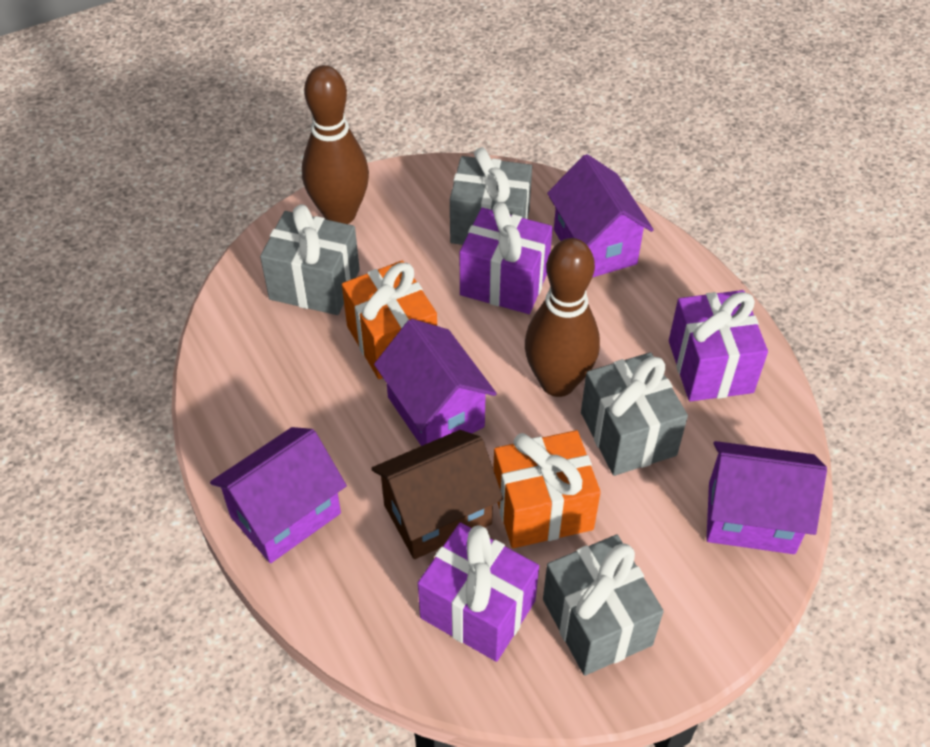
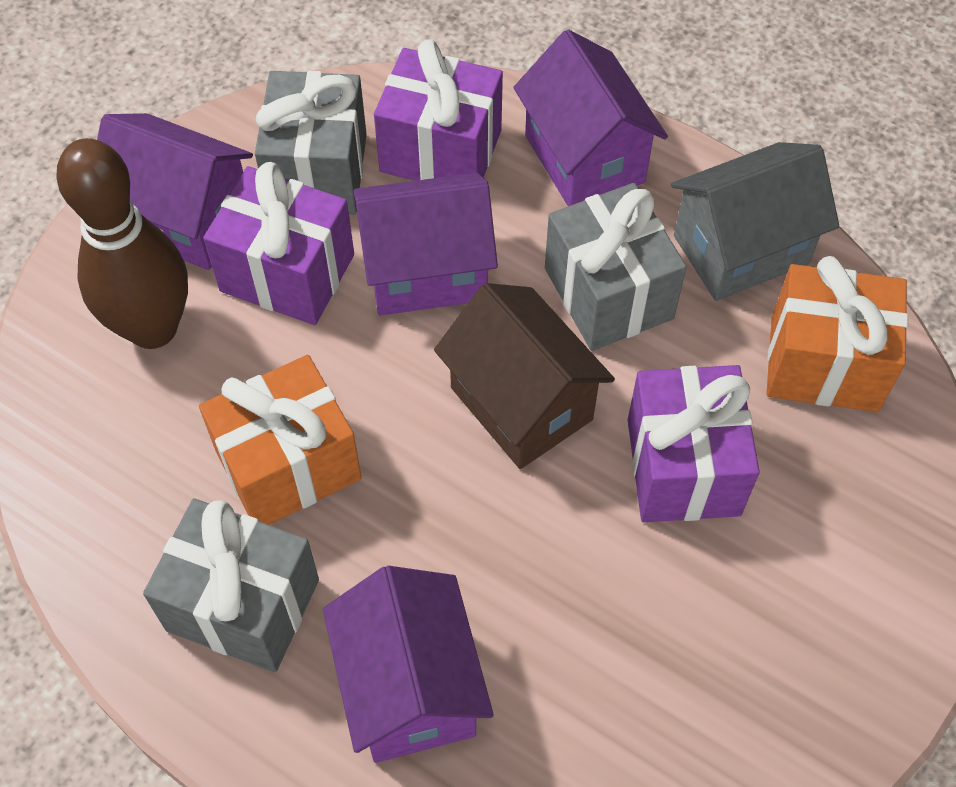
brown bowling pin: [302,65,369,224] [525,238,600,397] = 2 -> [56,138,188,349] = 1
grey gift: [260,204,360,315] [450,148,532,245] [543,535,664,676] [581,352,688,476] = 4 -> [143,498,319,672] [255,71,367,215] [545,183,687,351] = 3
grey house: none = 0 -> [671,142,839,301] = 1

